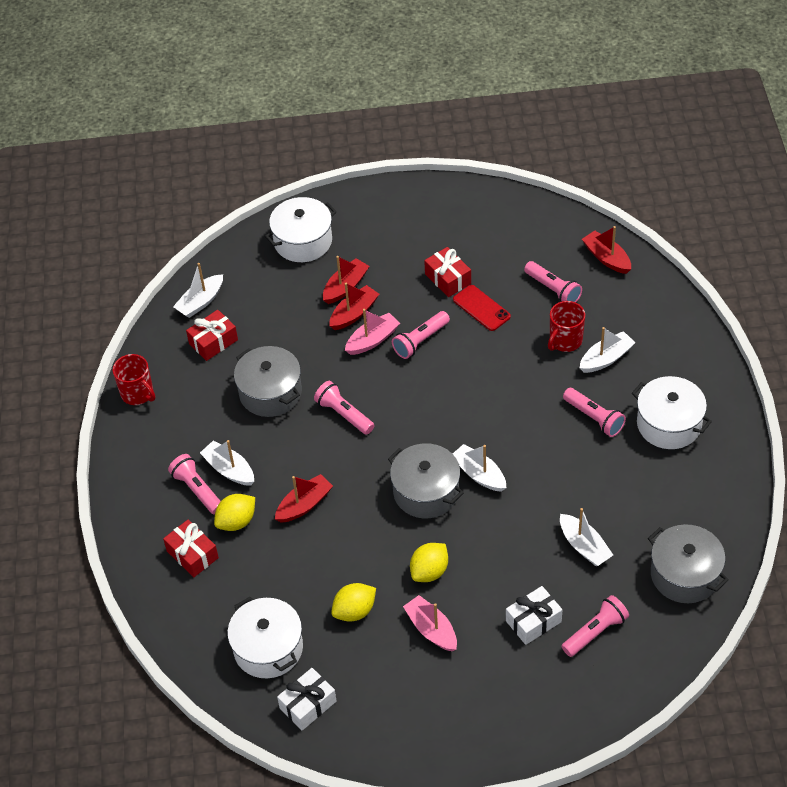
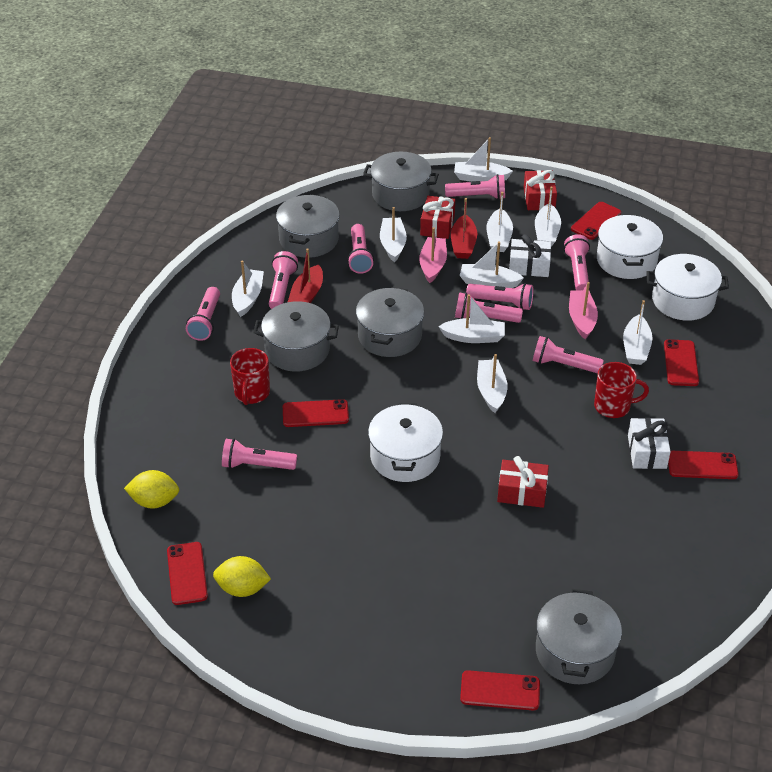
grey pot: [234,346,302,417] [388,443,464,518] [648,524,728,603] = 3 -> [253,301,339,372] [276,194,340,258] [356,287,424,357] [363,152,439,211] [536,589,622,684] = 5
pink flashlight: [168,454,221,515] [314,381,374,435] [392,311,450,359] [524,261,582,302] [561,595,629,657] [563,388,626,437] = 6 -> [186,287,220,341] [222,438,297,470] [269,251,298,309] [347,224,374,274] [445,174,505,200] [455,292,523,323] [466,283,533,310] [533,336,604,374] [564,234,590,290] = 9
red boat: [275,474,333,523] [323,256,370,304] [330,283,379,330] [582,226,631,274] = 4 -> [288,249,323,303] [451,198,477,259] = 2
red phone: [453,285,511,331] = 1 -> [167,542,208,605] [283,399,349,427] [460,670,540,710] [571,202,621,240] [664,339,699,386] [668,451,739,479] = 6
white boat: [173,263,223,318] [200,440,254,486] [453,444,506,492] [560,508,613,566] [580,327,635,373] = 5 -> [232,260,264,317] [380,207,407,262] [438,294,505,343] [454,137,513,182] [460,241,524,288] [477,354,508,413] [486,192,513,252] [535,187,561,247] [623,300,652,365] = 9
yellow lemon: [214,494,255,531] [331,583,376,622] [410,543,448,582] = 3 -> [124,470,179,509] [213,556,271,597] = 2

